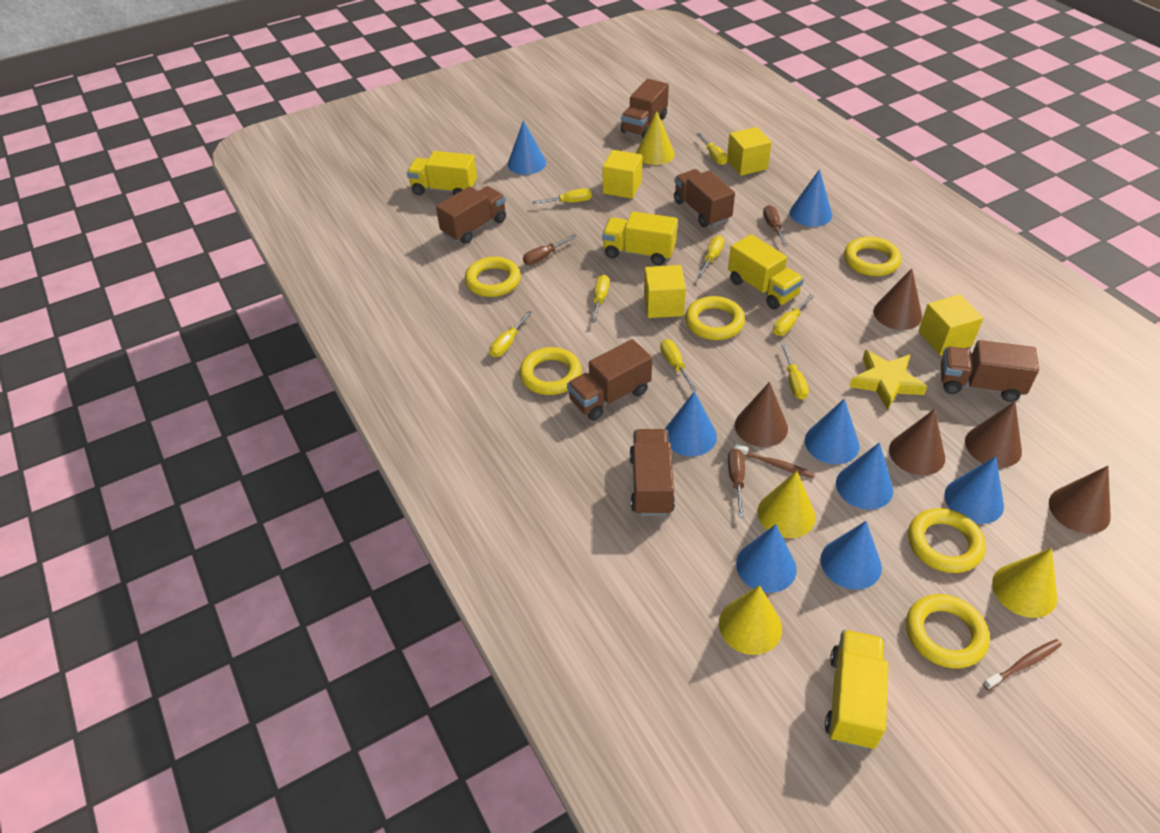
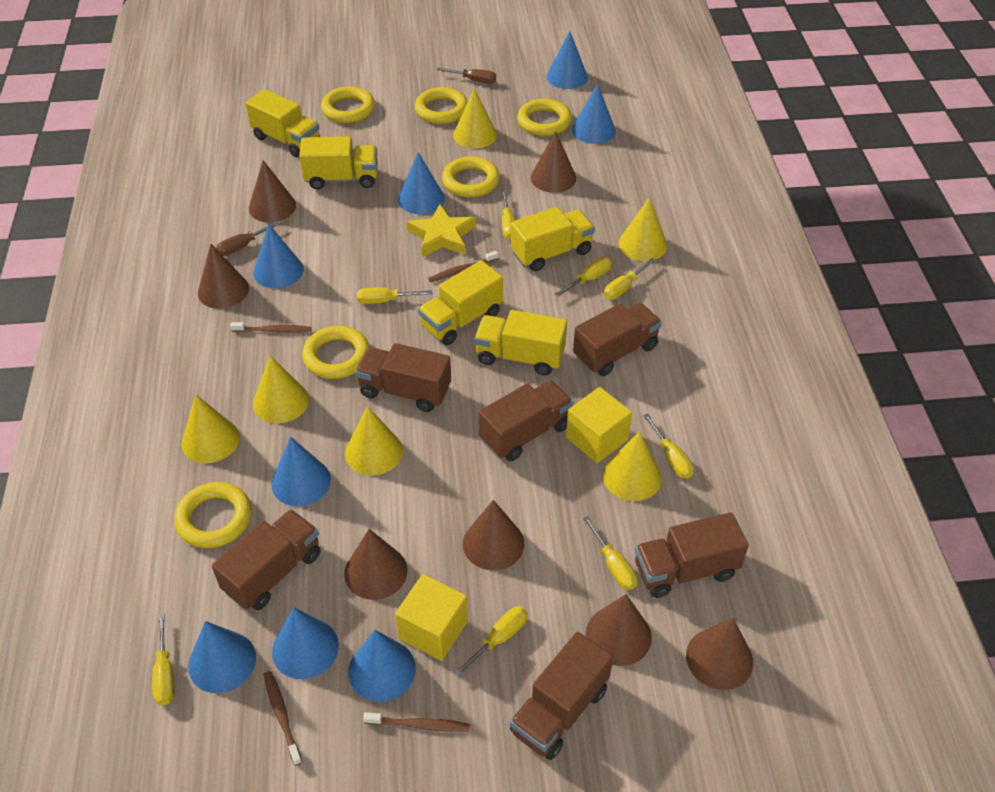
brown cone: [735,382,788,447] [874,268,922,330] [889,409,945,475] [965,401,1022,468] [1049,466,1111,534] = 5 -> [198,244,249,309] [249,160,296,222] [344,529,408,600] [463,500,525,571] [531,131,576,193] [586,594,652,666] [686,618,753,690] = 7
brown screwdriver: [523,234,577,265] [728,449,745,517] [763,205,788,246] = 3 -> [216,221,282,256] [437,68,496,84] = 2
brown toothbrush: [734,443,815,479] [983,639,1062,690] = 2 -> [230,322,312,333] [264,671,302,766] [363,712,470,732] [428,251,499,282] = 4
yellow cone: [636,111,675,165] [719,585,782,655] [758,471,816,538] [992,548,1057,618] = 4 -> [181,394,240,463] [253,355,309,423] [345,406,403,475] [453,88,497,148] [603,431,662,501] [618,197,667,261] = 6
yellow cube: [602,150,642,199] [644,265,686,318] [727,127,772,176] [918,294,983,355] = 4 -> [395,574,468,661] [566,387,632,463] = 2
yellow truck: [407,151,477,195] [602,212,678,265] [728,234,804,309] [825,630,888,749] = 4 -> [245,89,320,157] [299,136,378,190] [418,260,503,345] [474,310,567,376] [511,207,595,271] = 5

